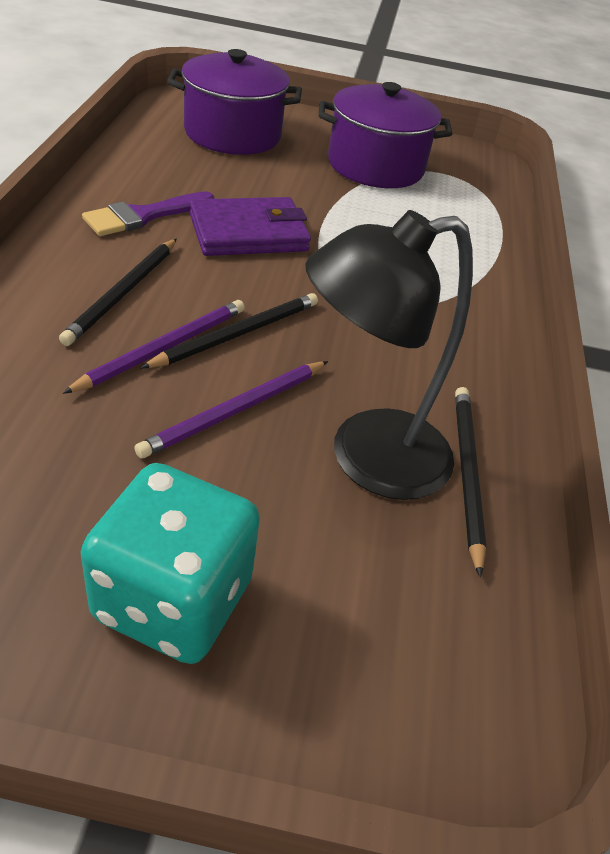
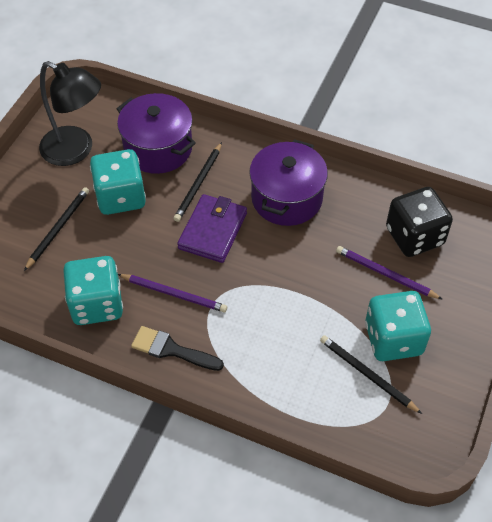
black brush: none = 0 -> [131,326,224,371] = 1
black dice: none = 0 -> [386,187,453,257] = 1
purple brush: [82,191,214,236] = 1 -> none = 0
turquoise dice: [81,463,260,664] = 1 -> [63,256,123,325] [90,149,146,215] [365,291,431,361] = 3

